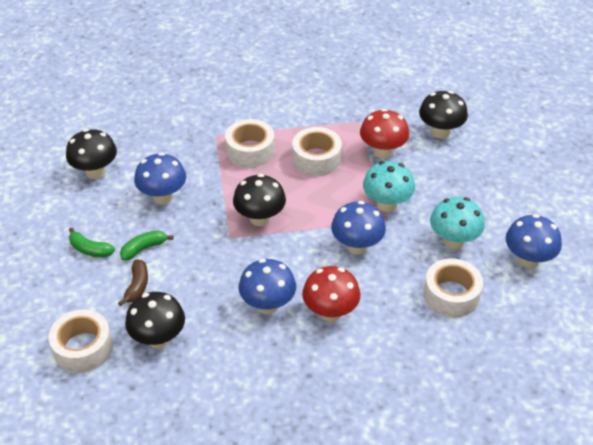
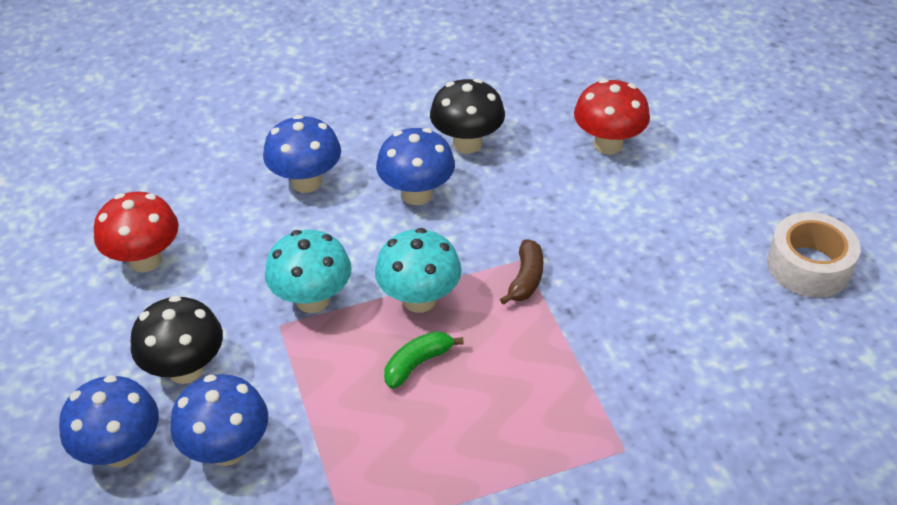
black mushroom: [66,129,117,179] [125,292,185,348] [233,174,286,226] [419,91,468,139] = 4 -> [131,295,223,384] [430,79,505,154] = 2
green banana: [69,228,115,257] [120,230,173,261] = 2 -> [384,331,464,389] = 1
white tape: [49,309,113,373] [225,119,275,168] [292,127,342,176] [423,258,483,318] = 4 -> [767,212,861,298] = 1

